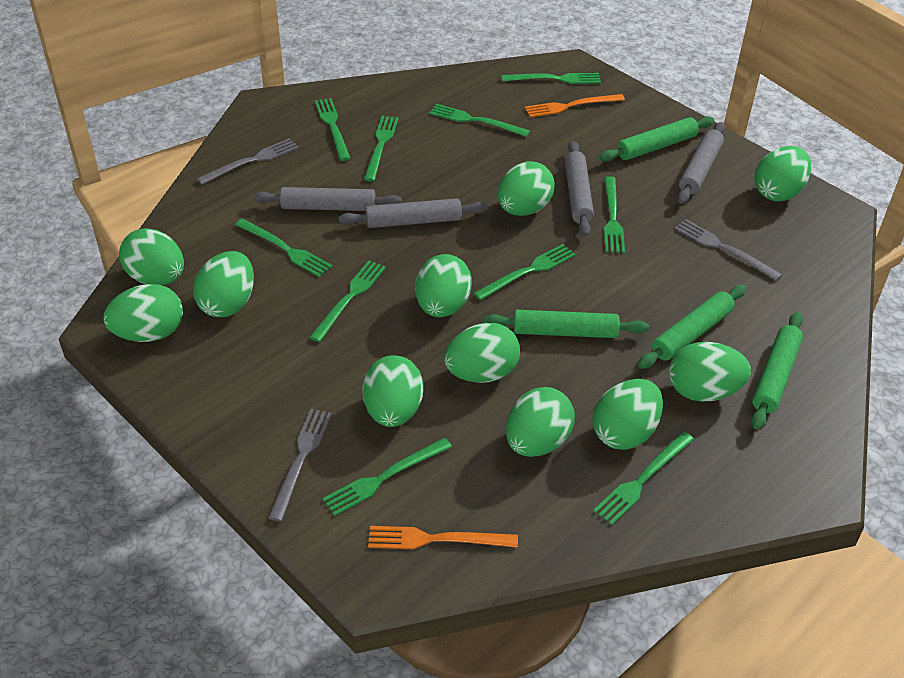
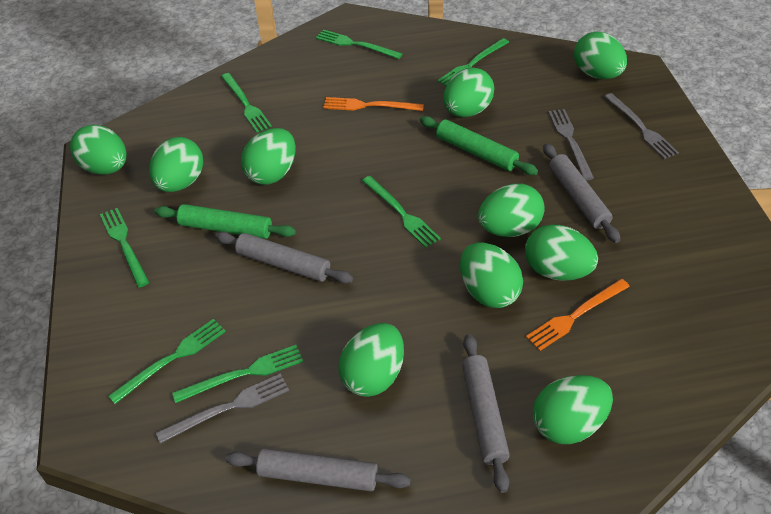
green egg: [104,284,183,342] [119,228,184,285] [193,251,254,318] [362,355,424,427] [415,254,472,317] [444,323,520,383] [498,161,555,216] [506,387,575,457] [593,379,663,450] [669,342,751,402] [755,146,811,202] = 11 -> [70,125,127,175] [149,137,203,192] [241,128,296,185] [338,323,404,397] [443,68,494,117] [460,243,523,308] [478,184,545,237] [525,225,598,281] [533,375,613,444] [574,32,627,79] = 10
green fork: [235,219,332,277] [309,260,386,342] [315,98,351,161] [323,438,452,516] [364,116,399,181] [429,104,530,137] [473,244,576,300] [501,73,601,84] [593,432,694,525] [604,176,625,253] = 10 -> [100,208,149,287] [108,319,226,404] [172,345,303,403] [221,73,272,133] [316,30,403,59] [362,176,441,248] [437,38,509,86] = 7
green rolling pin: [484,310,649,338] [599,116,715,162] [638,285,746,369] [751,312,803,430] = 4 -> [154,204,296,239] [420,116,538,175] = 2

